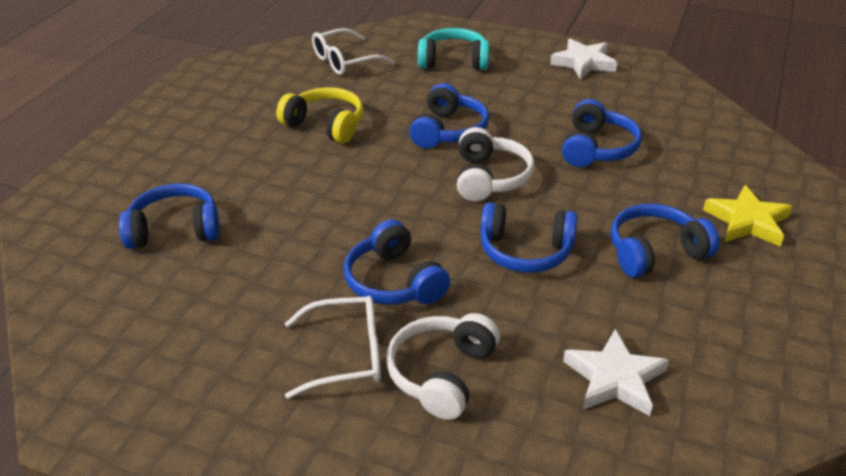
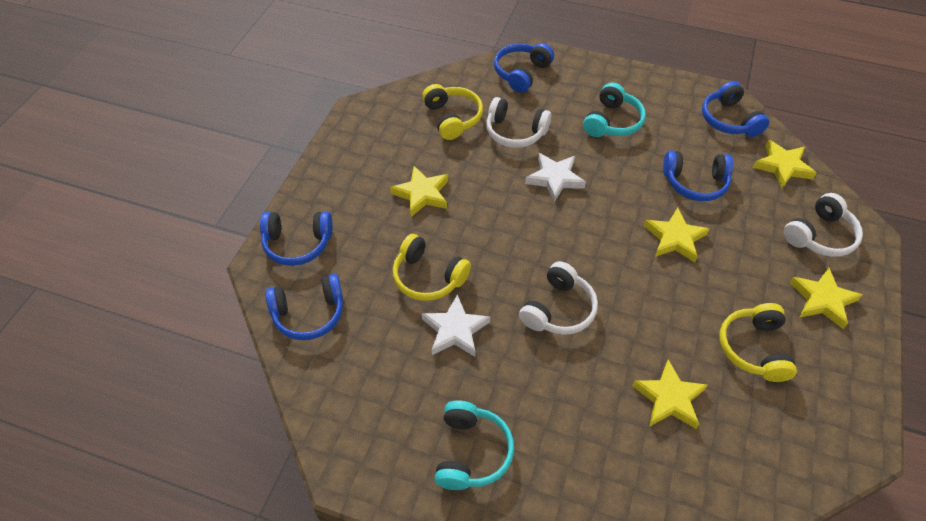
blue headphones: [119,183,220,249] [344,220,450,305] [409,83,489,149] [480,202,578,273] [562,99,642,167] [611,204,719,278] = 6 -> [260,211,333,266] [265,274,343,340] [494,43,554,93] [663,151,733,201] [702,81,769,137] = 5
turquoise headphones: [418,28,489,70] = 1 -> [435,400,514,490] [583,83,646,137] = 2
white glasses: [285,296,381,399] [312,28,395,75] = 2 -> none = 0
white headphones: [386,313,500,420] [457,127,535,201] = 2 -> [486,97,552,148] [519,261,598,335] [784,193,863,257] = 3
yellow headphones: [276,87,363,143] = 1 -> [393,234,471,301] [422,84,483,140] [720,303,797,382] = 3
yellow star: [703,185,792,247] = 1 -> [390,166,448,217] [632,359,708,429] [644,208,709,262] [753,140,816,188] [790,268,862,329] = 5

